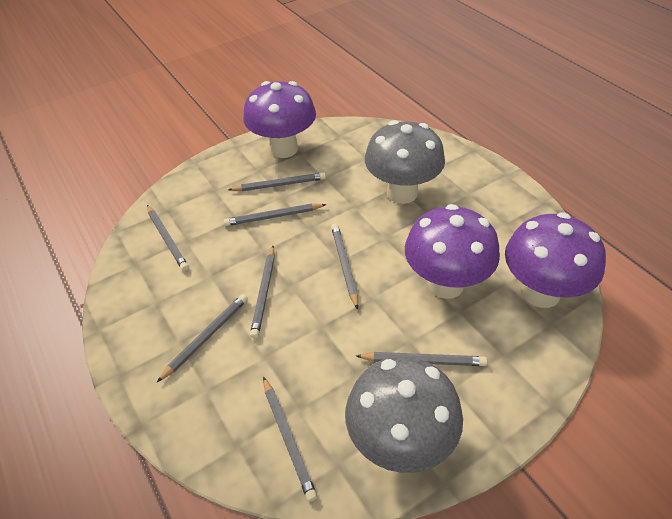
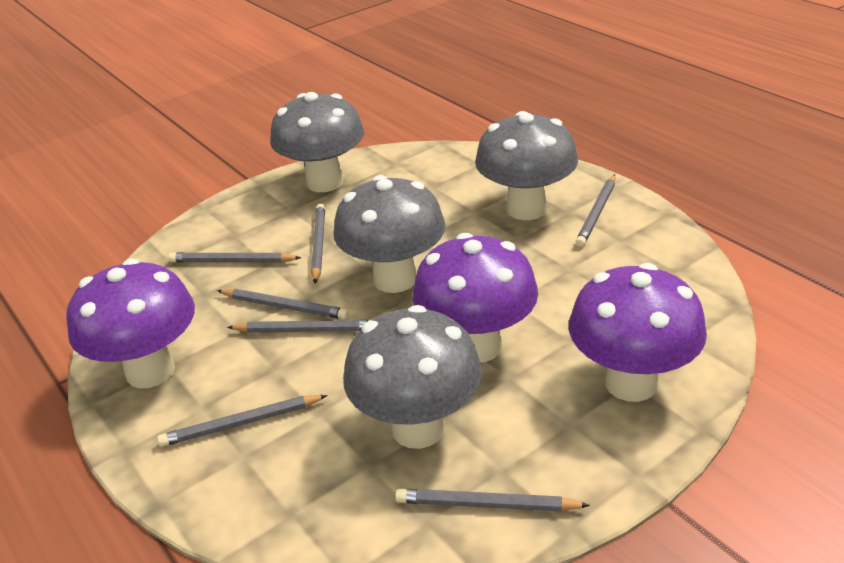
grey mushroom: [345,356,463,473] [365,120,445,204] = 2 -> [270,92,364,192] [333,175,446,293] [343,305,482,449] [475,111,578,220] = 4
grey pencil: [147,205,189,271] [157,294,248,382] [224,203,326,226] [228,172,326,191] [250,246,275,339] [263,376,317,502] [331,224,358,310] [356,352,487,366] = 8 -> [157,395,328,447] [168,252,301,263] [217,289,349,320] [227,320,372,333] [311,204,325,284] [395,489,590,512] [575,174,615,247] = 7

